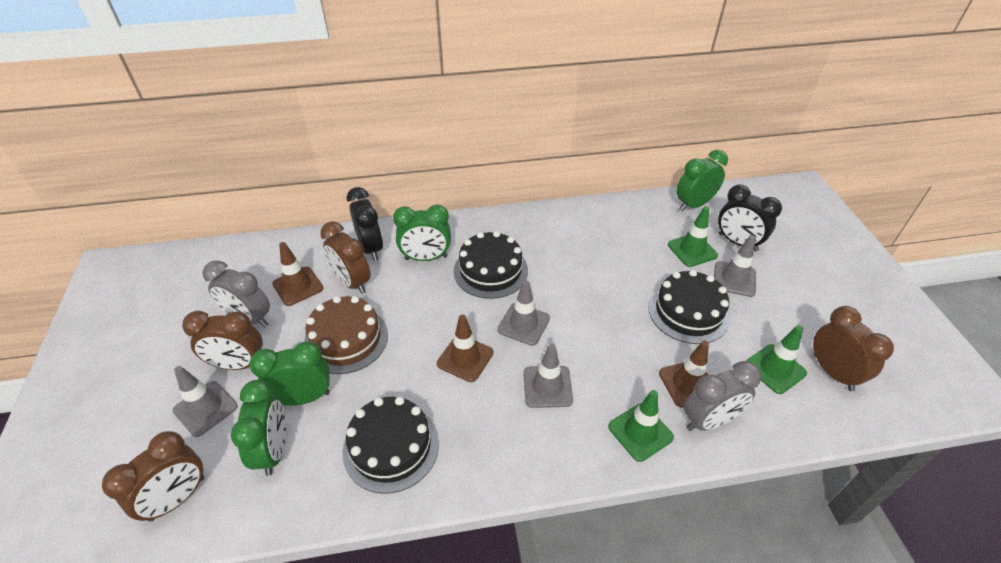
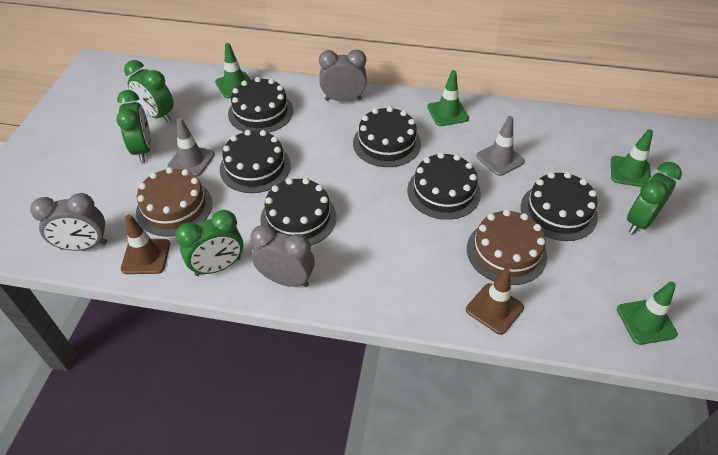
black cake: [342,396,439,494] [454,231,528,299] [648,270,730,344] = 3 -> [220,130,291,193] [228,77,293,133] [261,178,337,246] [353,106,421,167] [407,152,481,220] [521,172,598,241] = 6
black clock: [347,187,383,261] [718,184,782,251] = 2 -> none = 0
brown cake: [304,296,388,374] = 1 -> [136,167,213,237] [467,209,547,285] = 2
brown clock: [102,431,204,522] [182,311,263,370] [320,221,371,294] [813,306,894,391] = 4 -> none = 0
brown traffic cone: [272,242,323,306] [437,314,493,382] [659,340,709,408] = 3 -> [121,215,170,274] [466,268,524,335] = 2
green traffic cone: [608,390,674,462] [668,206,718,267] [746,325,807,394] = 3 -> [215,43,251,98] [427,70,469,126] [611,129,653,187] [617,282,678,345] = 4
grey clock: [203,260,270,327] [684,361,761,431] = 2 -> [30,193,107,251] [250,225,315,287] [319,49,367,102] = 3
grey traffic cone: [173,366,238,437] [497,280,550,346] [523,343,573,408] [714,235,756,297] = 4 -> [167,118,215,177] [476,116,525,176] = 2

